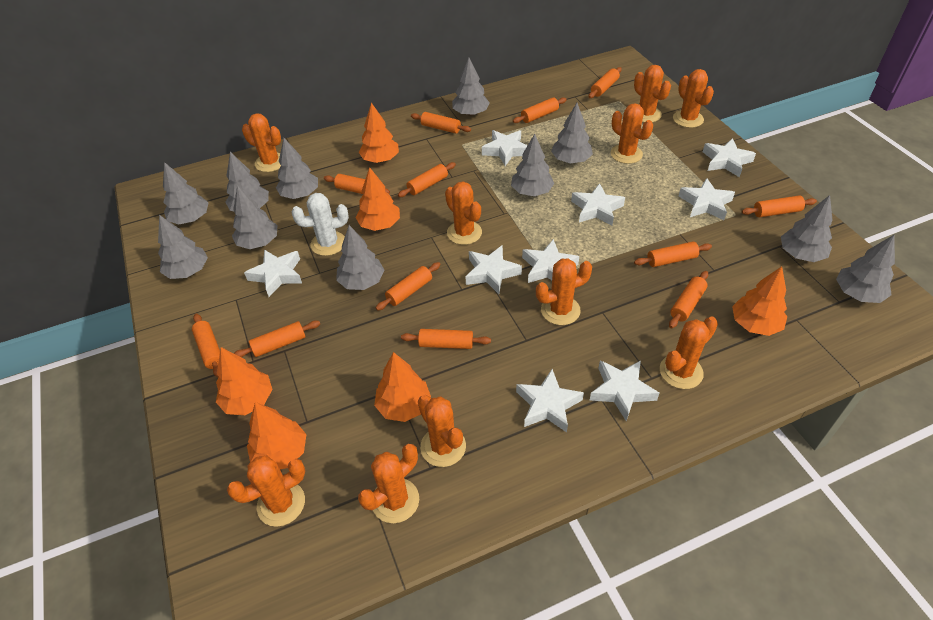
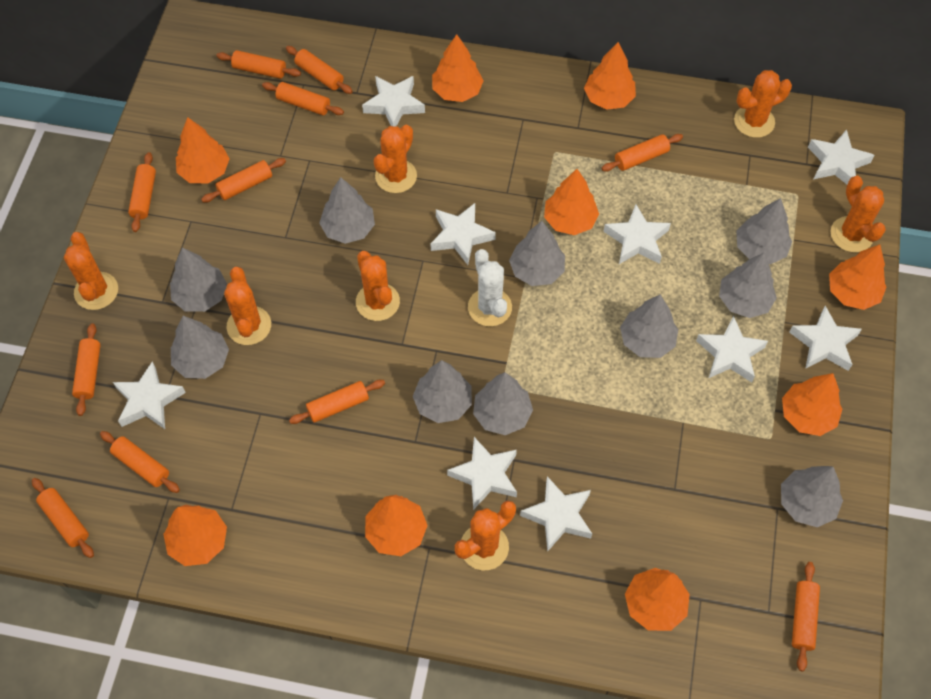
grey tree: [158,215,208,279] [163,162,209,225] [225,152,269,211] [232,185,278,249] [276,138,318,199] [336,225,384,290] [452,58,490,116] [511,134,554,196] [551,103,593,163] [781,195,832,262] [836,235,895,303] = 11 -> [170,247,227,312] [171,316,229,379] [319,177,375,244] [413,360,472,423] [473,372,533,435] [509,221,565,286] [620,295,678,358] [719,253,777,318] [736,198,792,264] [781,466,843,527] = 10
orange cactus: [227,456,305,527] [242,114,281,172] [358,444,419,523] [418,395,466,467] [445,181,482,245] [536,258,592,325] [611,103,653,164] [634,65,671,123] [660,316,718,389] [673,69,714,128] = 10 -> [64,232,118,310] [224,267,271,345] [356,251,400,321] [374,125,417,193] [455,501,516,570] [734,70,792,138] [831,176,886,252] = 7
orange rolling pin: [192,314,220,377] [234,320,320,358] [324,174,390,194] [376,262,441,311] [398,162,456,197] [401,329,491,349] [411,112,471,134] [513,97,567,123] [588,67,622,98] [634,242,712,267] [669,271,708,328] [742,196,817,217] = 12 -> [32,478,94,558] [72,323,100,416] [100,431,180,493] [128,152,156,232] [201,158,286,203] [216,50,301,79] [262,82,344,115] [286,46,353,94] [289,380,385,424] [602,134,683,172] [792,562,820,671] = 11
orange tree: [216,347,273,415] [247,402,307,469] [355,167,400,231] [359,103,399,163] [374,352,431,422] [732,266,787,336] = 6 -> [163,505,227,566] [176,117,230,183] [365,495,428,556] [432,34,483,102] [544,169,599,235] [584,42,636,110] [625,568,690,631] [782,373,842,436] [829,244,886,310] = 9

